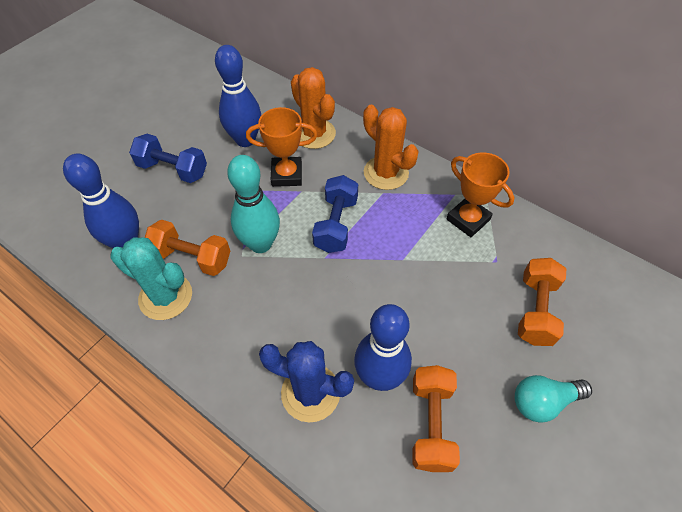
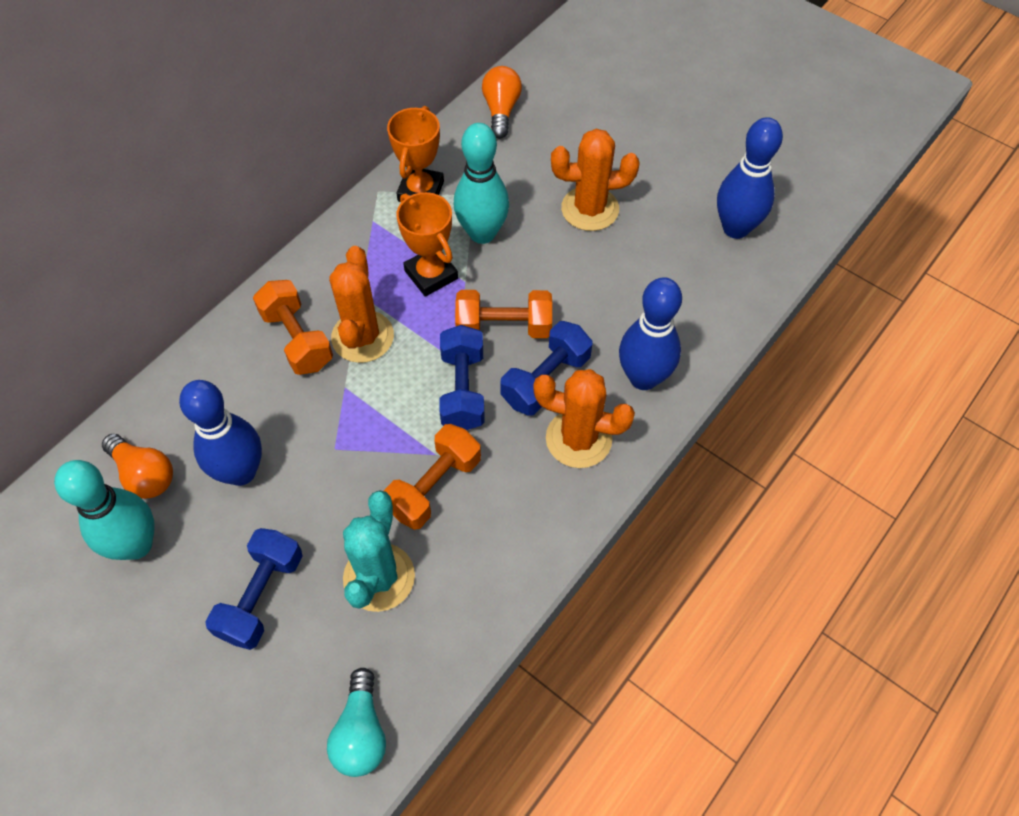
blue cactus: [259,341,354,422] = 1 -> none = 0
blue dumbbell: [129,134,207,183] [312,175,358,253] = 2 -> [205,528,303,650] [439,325,485,430] [500,321,593,416] = 3
orange cactus: [291,67,336,149] [363,105,419,190] = 2 -> [329,246,394,363] [533,369,635,468] [551,129,640,231] = 3
orange light bulb: none = 0 -> [102,434,173,499] [482,66,522,139] = 2
turquoise bowling pin: [227,155,280,253] = 1 -> [54,460,154,560] [454,123,509,244] = 2

